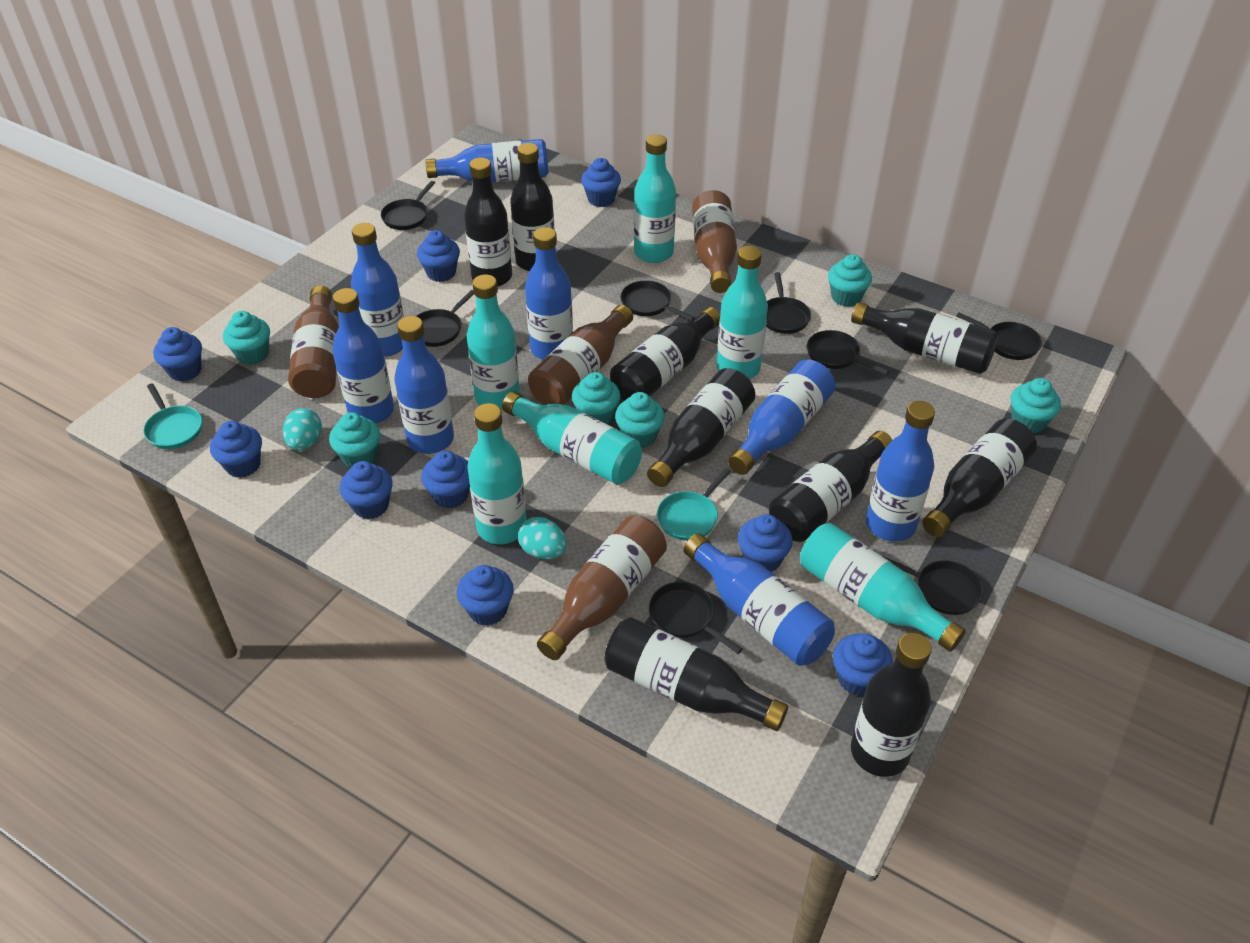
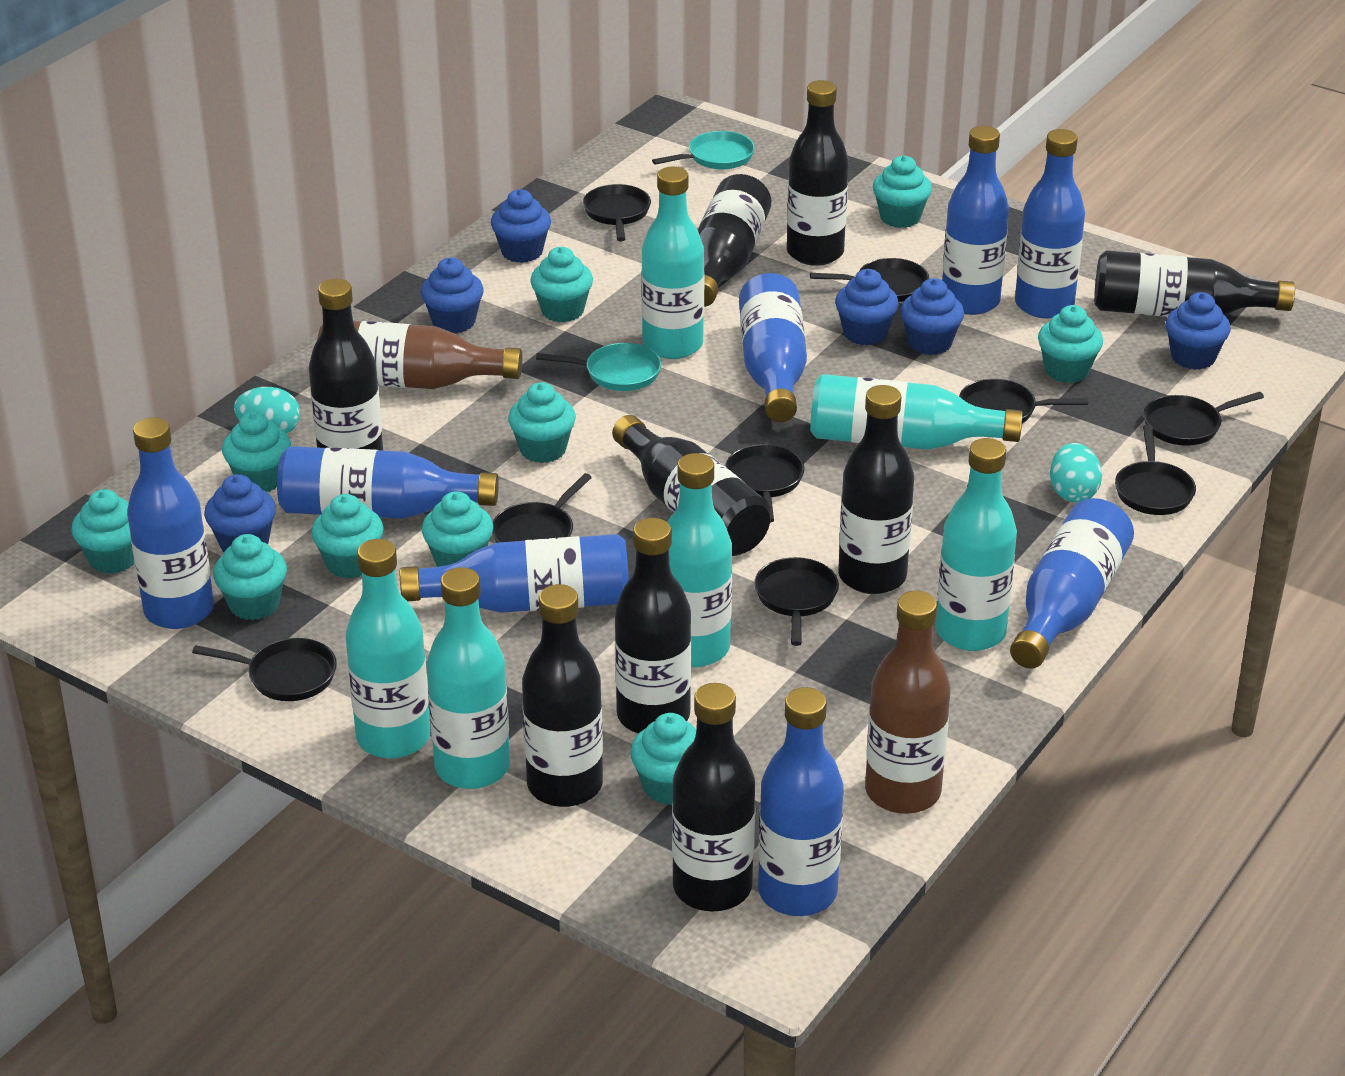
black pan: [381,181,435,230] [416,290,474,347] [621,280,695,321] [649,582,742,654] [766,272,811,334] [807,330,889,375] [883,556,983,615] [956,312,1042,360] = 8 -> [192,638,337,701] [492,473,592,543] [583,184,651,241] [725,444,804,523] [754,557,839,646] [810,258,929,302] [959,379,1088,423] [1115,425,1196,515] [1143,392,1264,446] = 9
blue cupcake: [153,327,202,382] [210,421,262,478] [339,461,393,519] [417,230,460,282] [421,451,470,509] [457,565,514,626] [581,158,621,207] [738,514,793,572] [833,633,893,696] = 9 -> [204,474,276,552] [421,257,484,333] [491,189,551,263] [835,269,899,345] [900,278,964,355] [1166,292,1231,370] = 6
brown bottle: [288,285,339,398] [528,305,633,405] [537,515,667,660] [692,190,737,293] = 4 -> [317,321,522,389] [865,591,951,814] = 2
turquoise cupcake: [223,311,270,365] [329,412,380,468] [572,372,620,424] [615,392,665,448] [828,254,872,307] [1011,378,1061,434] = 6 -> [72,489,134,574] [213,534,287,620] [222,412,291,492] [311,494,384,579] [422,491,493,567] [508,382,576,463] [530,247,593,322] [630,713,696,805] [873,155,932,228] [1038,305,1103,383] = 10

